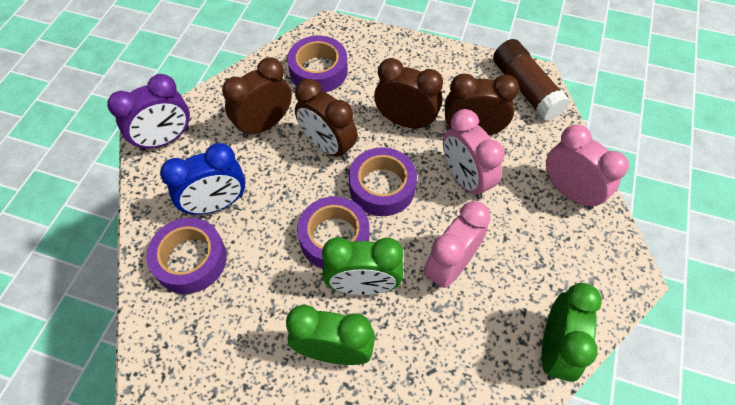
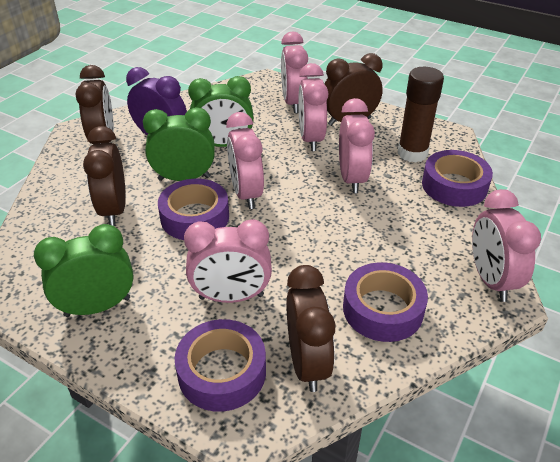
blue clock: [160,143,246,215] = 1 -> none = 0
pink clock: [424,201,491,289] [443,109,505,199] [546,125,629,209] = 3 -> [184,219,272,303] [226,112,264,209] [281,32,308,113] [298,63,328,151] [339,98,375,193] [472,189,541,302] = 6

